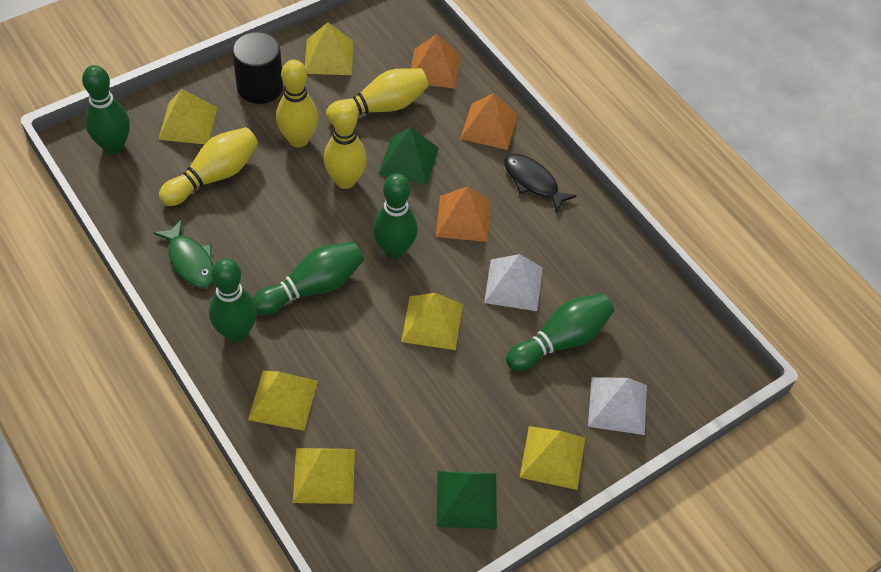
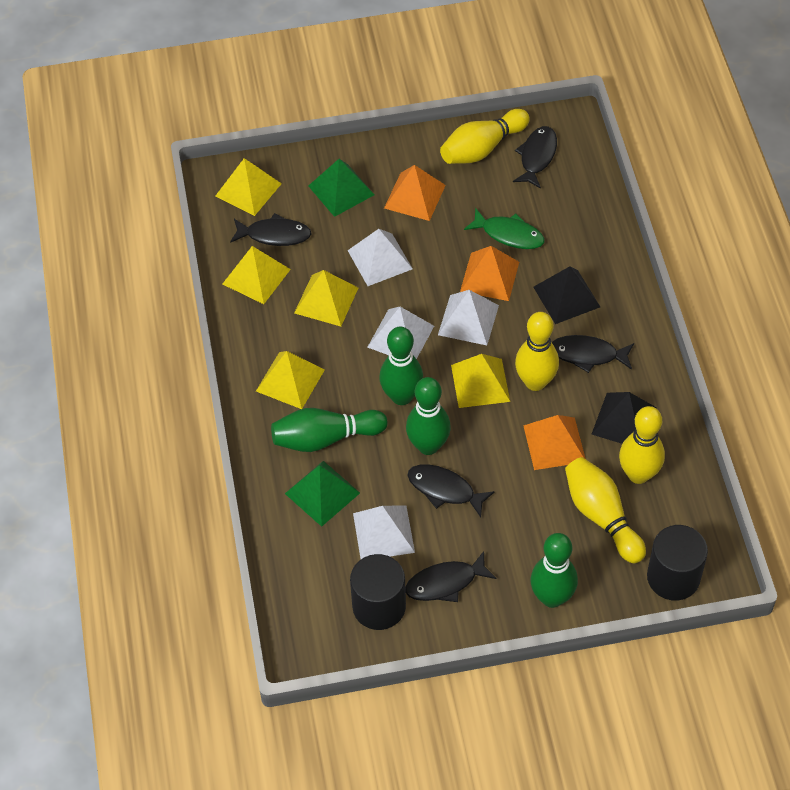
black cylinder: [232,32,283,104] = 1 -> [350,554,406,630] [647,525,708,601] = 2
black fish: [504,154,577,213] = 1 -> [230,213,312,246] [405,551,496,602] [407,464,495,517] [513,126,557,189] [552,335,634,373] = 5
black pyramid: none = 0 -> [533,266,600,324] [592,392,657,444] = 2
green bowling pin: [82,65,130,154] [209,258,257,342] [253,242,364,315] [373,173,418,259] [506,293,614,371] = 5 -> [271,408,388,452] [379,327,423,405] [406,377,451,455] [531,533,578,608] = 4
white pyramid: [484,254,543,311] [588,377,647,435] = 2 -> [347,229,413,286] [353,506,415,559] [367,307,434,359] [438,290,499,345] = 4
yellow pyramid: [158,89,217,144] [248,371,318,431] [293,448,355,504] [305,22,353,75] [401,293,463,350] [519,426,585,490] = 6 -> [215,158,282,216] [223,246,291,304] [256,351,325,409] [294,270,358,326] [451,354,510,408] = 5

